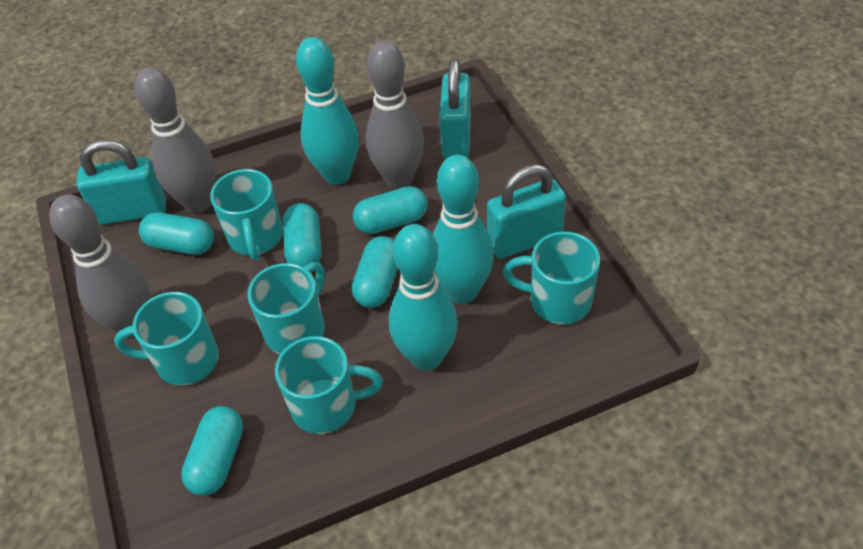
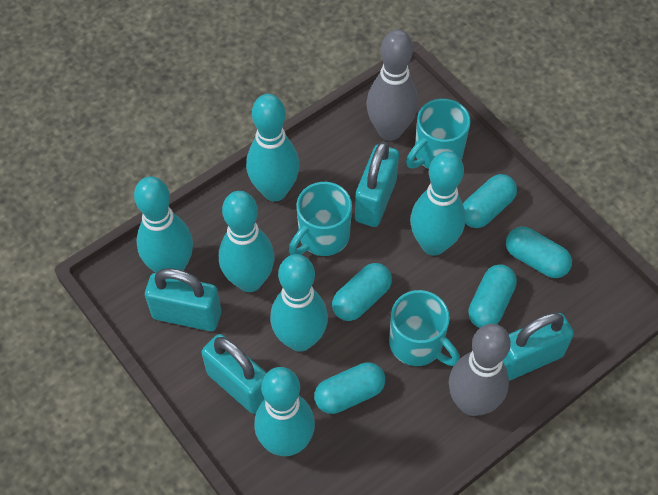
grey bowling pin: [49,194,151,339] [135,67,215,213] [366,40,424,189] = 3 -> [367,30,418,141] [449,324,511,416] = 2
turquoise bowling pin: [296,37,359,185] [389,224,458,371] [433,155,494,304] = 3 -> [134,176,193,273] [219,191,274,292] [246,94,300,202] [254,367,315,456] [270,254,328,352] [410,151,466,256] = 6
turquoise mug: [114,292,219,386] [210,169,283,261] [247,262,325,354] [275,336,383,434] [503,231,600,324] = 5 -> [289,182,352,256] [389,290,460,366] [406,98,470,169] = 3
turquoise padlock: [77,140,166,225] [439,58,471,159] [487,164,566,259] = 3 -> [145,268,221,331] [202,334,267,414] [355,142,399,227] [503,312,574,381] = 4

